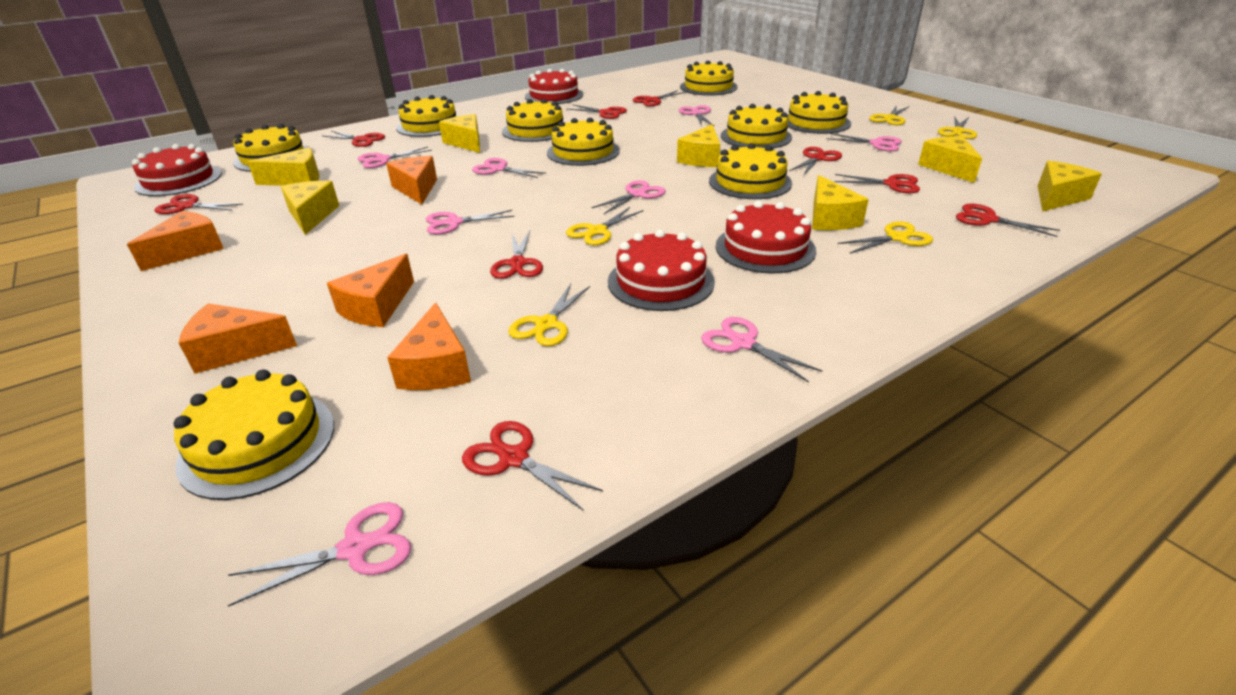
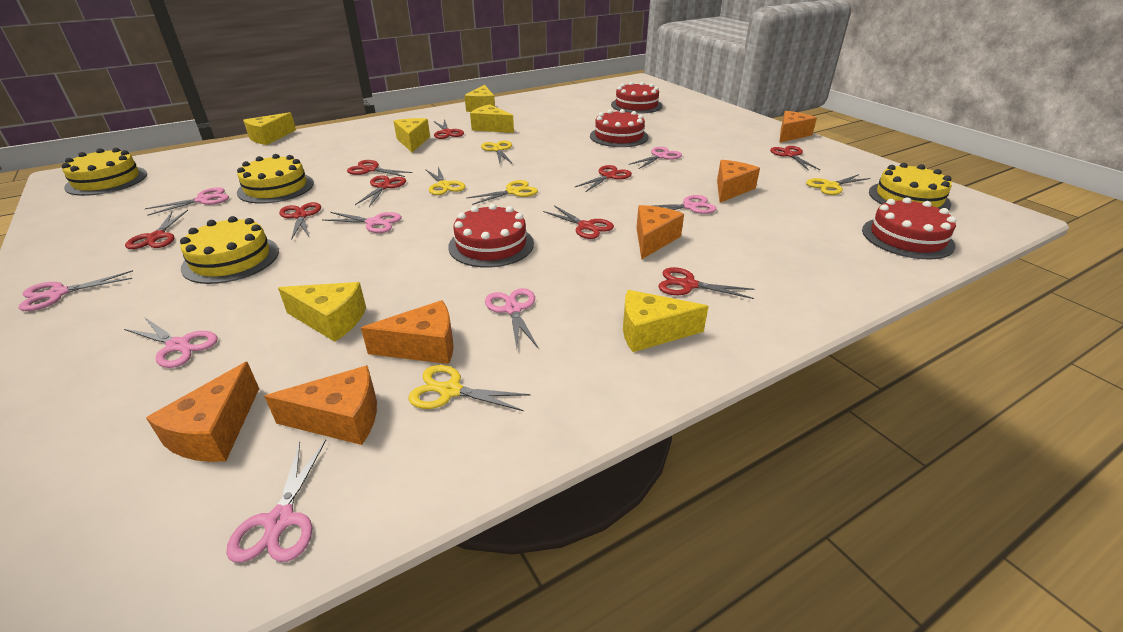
orange cheese: [127,211,224,271] [179,303,297,374] [327,254,414,327] [386,156,437,204] [387,302,471,390] = 5 -> [146,362,259,462] [264,365,377,445] [361,300,454,364] [636,205,684,259] [717,160,760,203] [779,111,817,143] = 6
yellow cake: [174,369,334,500] [233,124,308,172] [396,95,456,137] [502,99,565,142] [547,118,620,166] [680,60,738,96] [709,143,792,199] [721,104,792,148] [788,91,851,134] = 9 -> [62,148,147,196] [180,216,279,284] [237,154,314,204] [869,163,952,210] = 4
yellow cheese: [248,148,319,186] [281,181,339,235] [439,114,480,153] [677,124,720,167] [812,175,869,230] [918,136,982,183] [1038,161,1102,212] = 7 -> [243,112,296,145] [278,282,366,342] [394,118,430,152] [465,85,495,112] [470,104,514,133] [623,290,709,352] = 6

